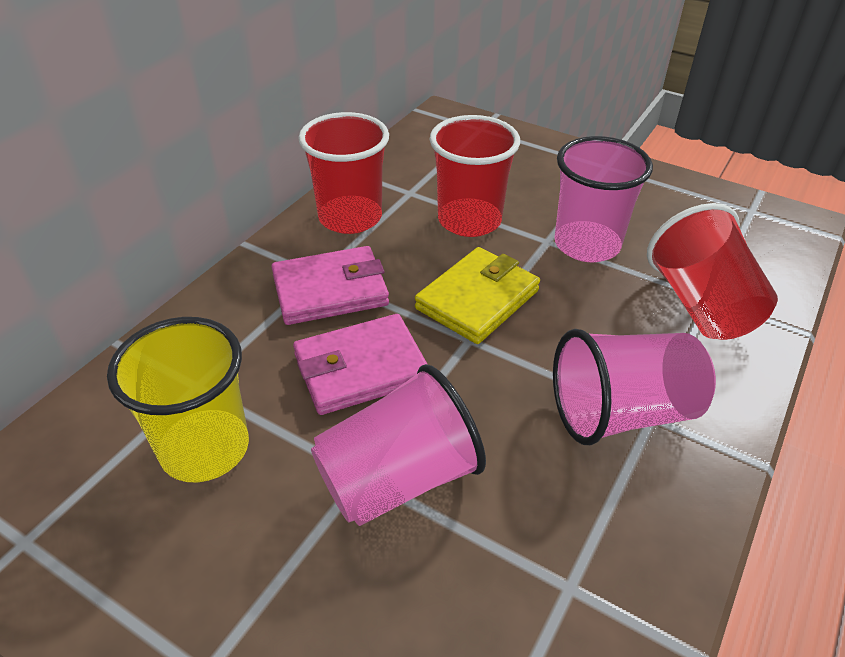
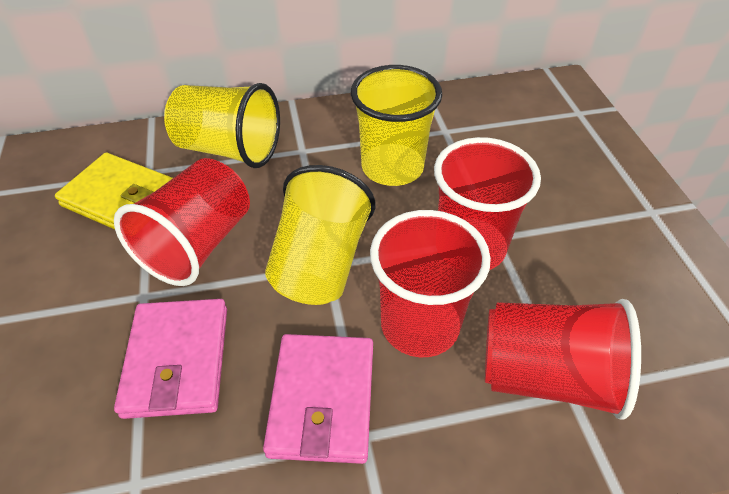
pink cup: [311,364,486,526] [553,329,716,445] [554,136,653,262] = 3 -> none = 0
red cup: [298,112,389,234] [430,115,520,237] [647,203,778,340] = 3 -> [114,158,250,286] [370,210,491,357] [434,137,541,270] [485,299,641,420] = 4
yellow cup: [107,317,249,482] = 1 -> [164,83,280,168] [265,165,375,305] [351,65,442,186] = 3

